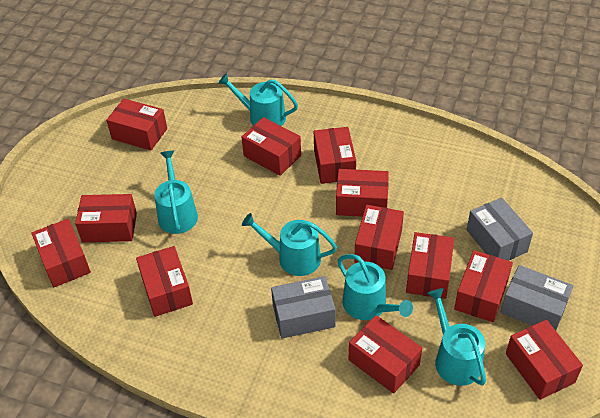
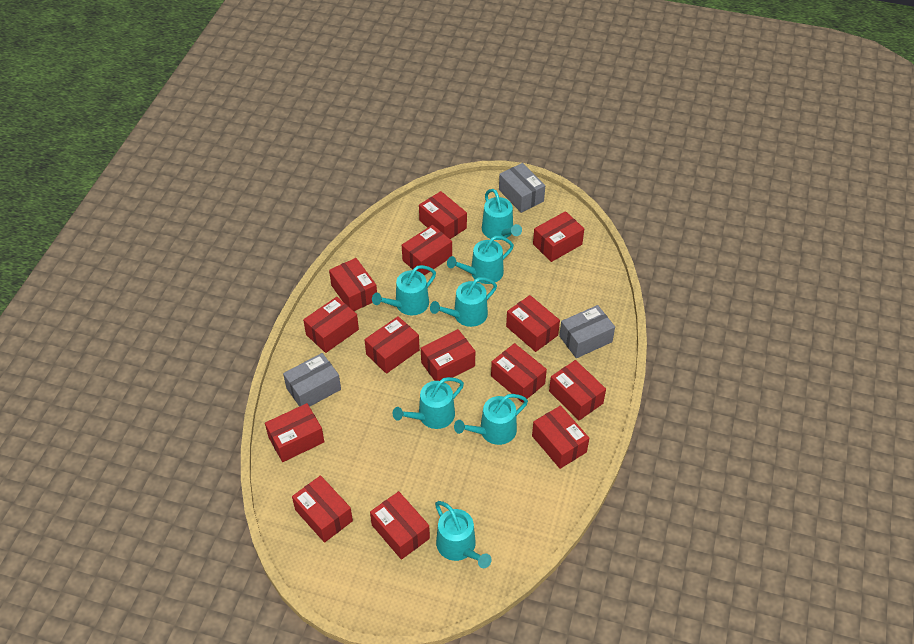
red box: [31,219,91,287] [75,194,137,242] [106,99,167,150] [136,246,193,317] [242,117,301,176] [314,127,356,184] [336,169,389,217] [349,315,422,394] [354,205,404,270] [406,232,454,299] [454,250,513,322] [506,320,583,400] = 12 -> [265,403,324,462] [292,475,353,543] [303,297,359,353] [329,258,377,311] [364,316,420,374] [370,491,430,560] [402,225,452,276] [419,191,467,239] [421,329,475,381] [491,343,547,403] [506,295,560,352] [532,405,589,469] [533,211,584,262] [549,360,606,420] = 14
turquoise watering can: [154,151,198,234] [218,73,298,126] [242,213,337,276] [338,254,413,320] [427,288,486,386] = 5 -> [372,265,436,315] [393,377,464,429] [430,277,497,327] [435,501,492,568] [447,236,514,284] [454,394,528,445] [482,189,522,240] = 7

